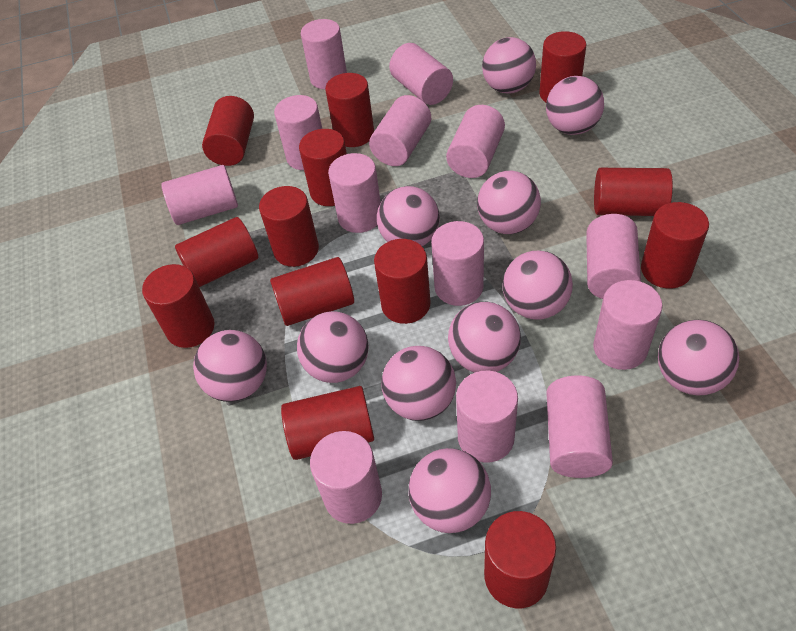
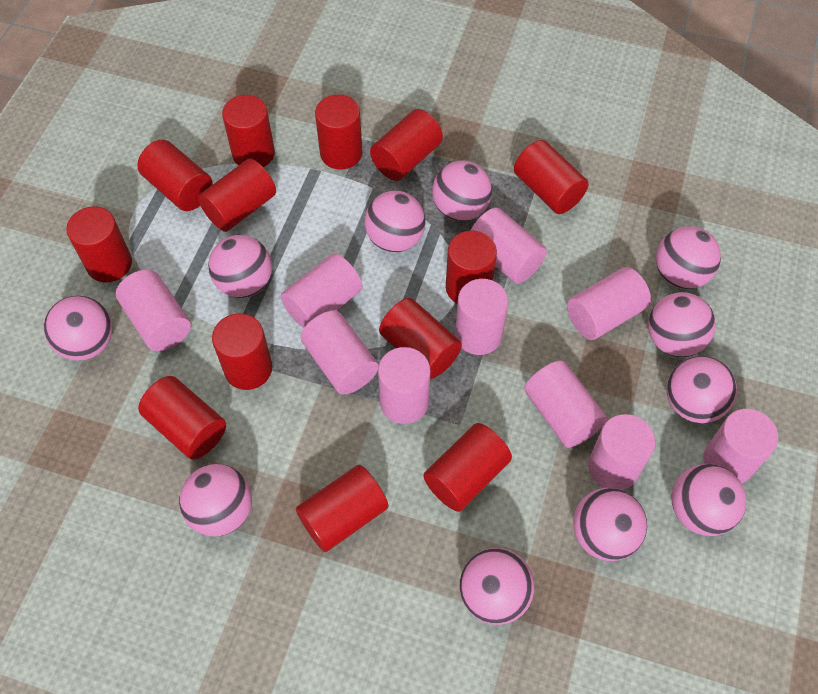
pink cylinder: [162,165,238,225] [274,95,322,170] [301,19,347,89] [310,431,382,524] [328,153,381,233] [369,95,431,166] [389,43,453,105] [431,221,484,306] [446,105,505,178] [456,371,518,463] [546,376,613,478] [586,214,641,299] [593,280,662,370] = 13 -> [116,270,191,351] [281,253,362,328] [300,310,379,395] [378,347,431,424] [455,279,508,355] [470,207,547,284] [524,360,607,448] [567,267,651,340] [588,414,655,490] [703,409,778,484] = 10

